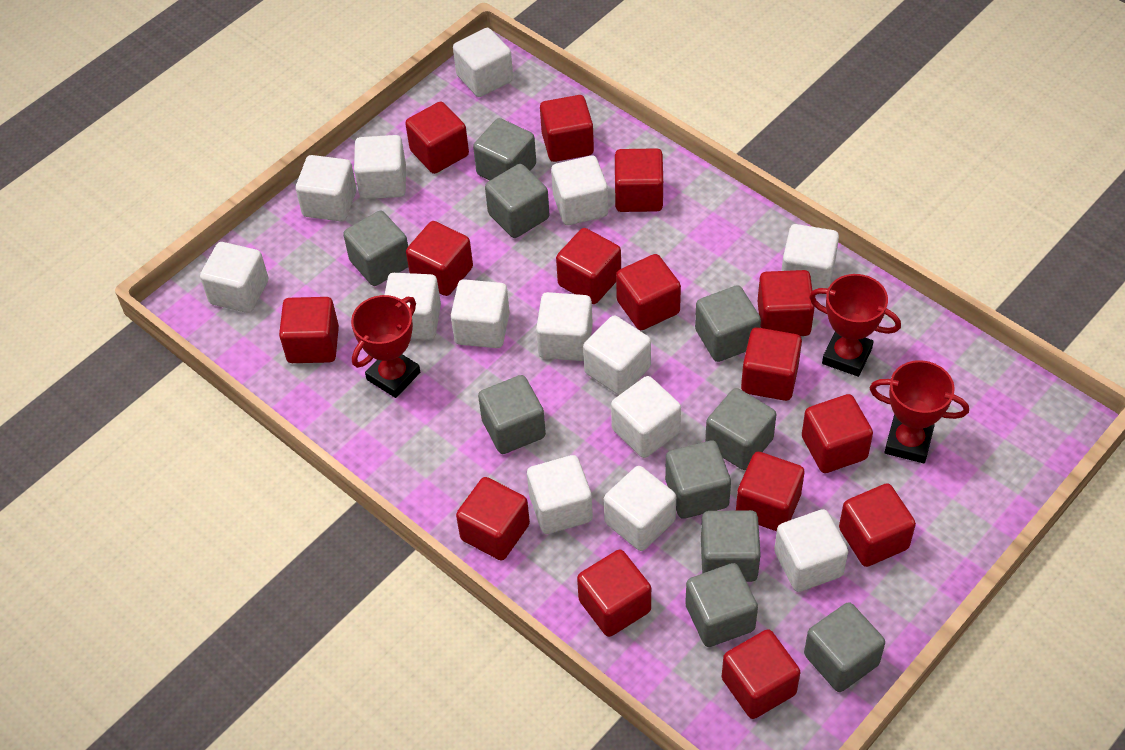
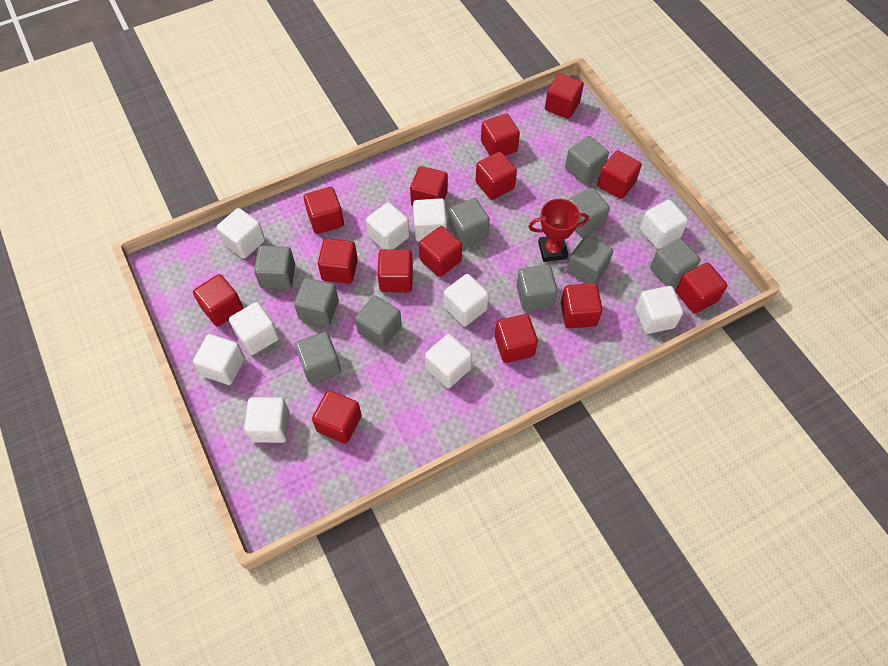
red cube: [279,297,339,363] [405,102,469,174] [406,221,473,296] [456,477,530,560] [540,95,594,162] [556,228,621,304] [577,550,651,637] [615,148,663,212] [616,254,681,330] [722,629,800,719] [736,452,804,531] [741,327,802,401] [757,270,815,336] [802,394,873,473] [839,483,916,567] = 15 -> [193,274,243,327] [303,187,344,234] [312,390,362,444] [318,238,358,284] [377,249,413,292] [410,166,448,206] [419,226,462,277] [476,152,517,200] [481,113,520,156] [495,314,538,363] [545,73,584,119] [561,283,603,328] [597,150,642,199] [676,263,728,313] = 14
red trophy: [351,295,420,398] [809,274,901,377] [869,360,969,463] = 3 -> [528,199,589,262] = 1
white cube: [200,242,269,313] [296,155,357,222] [354,135,406,199] [385,273,441,340] [451,279,510,348] [453,28,513,97] [527,455,593,534] [536,292,593,361] [551,156,608,225] [583,316,651,395] [604,466,676,551] [611,376,681,458] [774,509,848,592] [781,224,839,295] = 14 -> [193,334,245,385] [217,208,265,259] [229,302,279,355] [244,397,290,443] [366,202,410,249] [413,198,447,242] [425,334,472,388] [444,274,489,326] [635,286,683,334] [640,200,688,249] = 10

